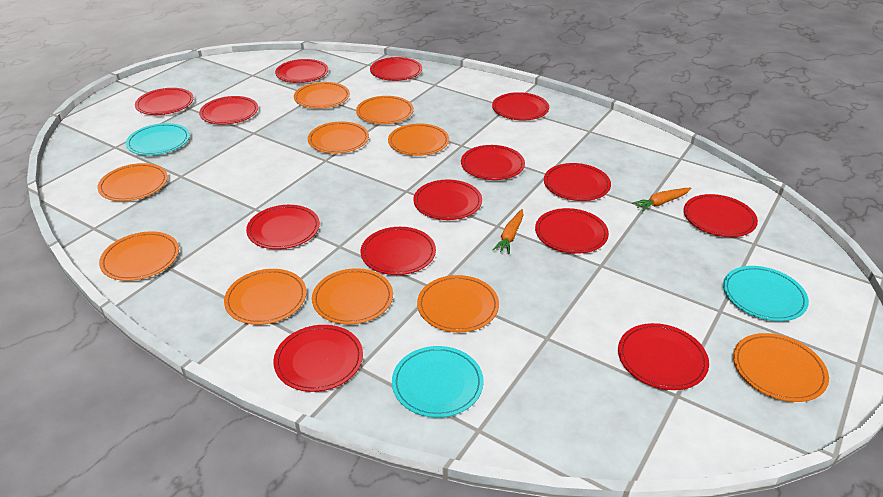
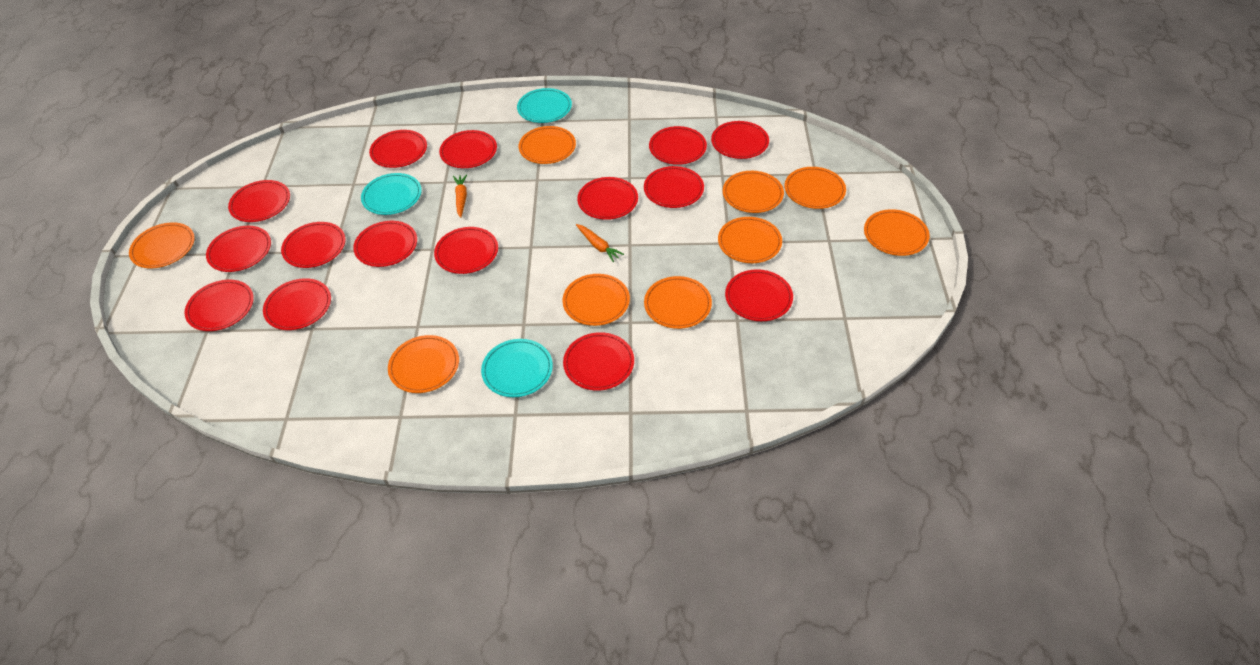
orange plate: [97,163,168,201] [99,231,179,281] [224,269,307,325] [294,82,350,109] [308,121,369,154] [312,268,393,324] [356,96,414,124] [388,123,449,156] [417,275,499,332] [733,333,829,402] = 10 -> [129,222,195,268] [388,335,459,393] [519,126,576,164] [563,274,630,326] [644,276,712,329] [718,217,782,263] [723,171,784,213] [785,167,846,209] [864,209,930,256] = 9
red plate: [135,88,194,115] [199,96,258,125] [246,205,320,249] [273,325,363,392] [275,59,328,83] [361,227,436,275] [370,57,422,81] [413,180,482,220] [461,145,525,180] [492,92,549,120] [535,208,609,254] [544,163,611,201] [618,323,709,390] [684,194,758,237] = 14 -> [184,280,254,331] [206,226,271,272] [228,180,290,222] [263,278,331,330] [281,222,346,268] [353,221,417,267] [369,130,427,168] [434,227,498,274] [439,130,497,168] [563,332,634,391] [577,177,638,220] [644,166,704,208] [649,126,707,165] [711,121,769,159] [725,269,793,321] = 15

